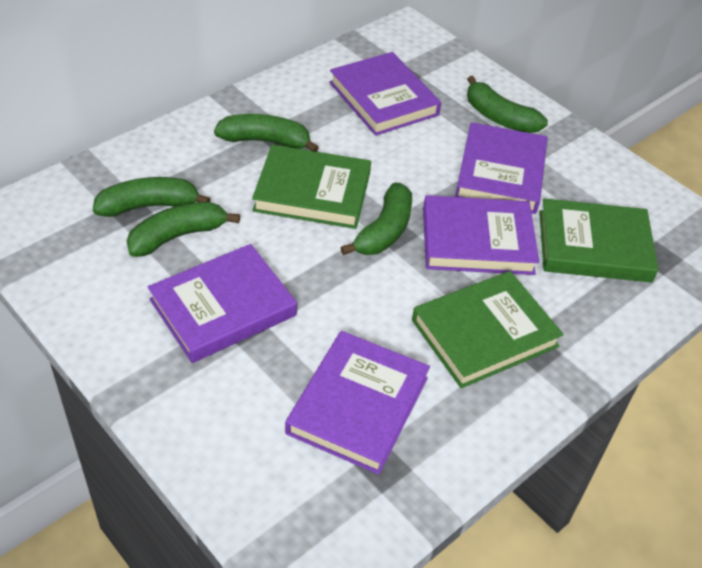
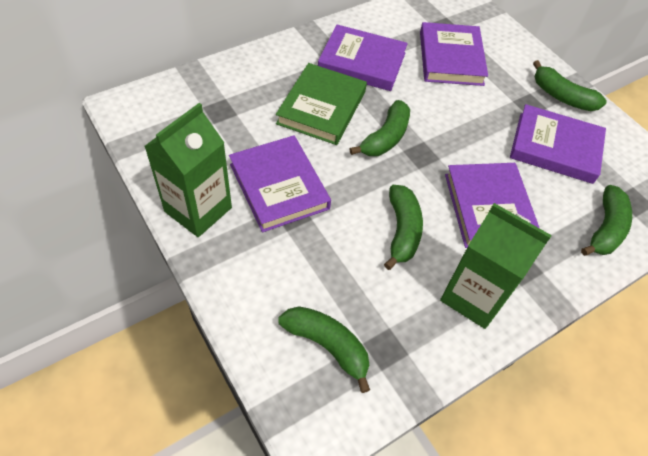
green book: [252,145,371,229] [412,271,564,388] [539,198,658,282] = 3 -> [276,63,367,145] = 1
green carton: none = 0 -> [144,103,232,237] [440,203,552,329] = 2

